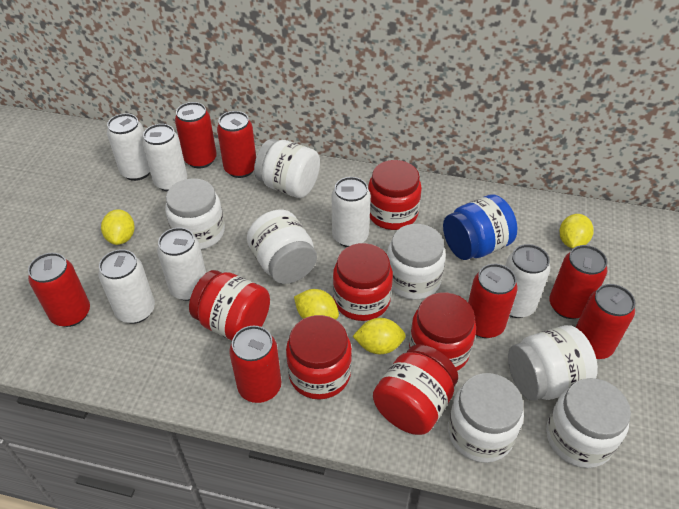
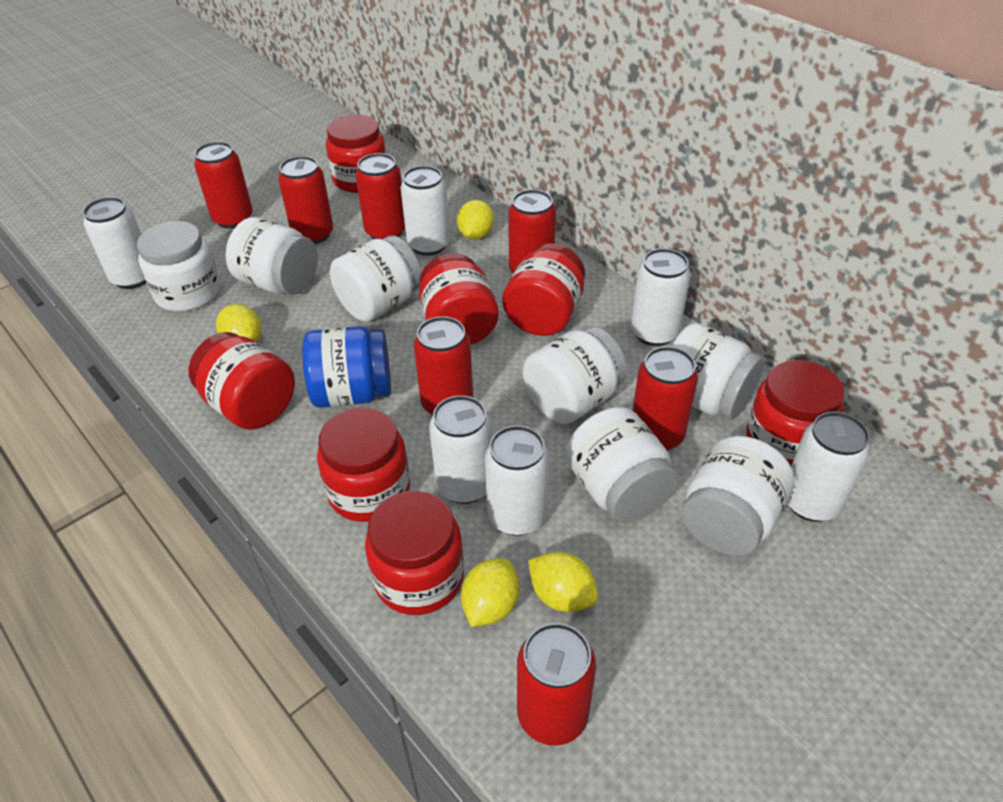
red jar: [189,270,270,340] [286,315,352,400] [333,243,393,321] [368,160,422,230] [373,344,458,435] [409,292,476,371] = 6 -> [188,332,295,430] [317,408,410,522] [326,115,386,193] [365,491,464,615] [419,253,499,345] [502,244,585,336] [746,360,844,466] = 7

